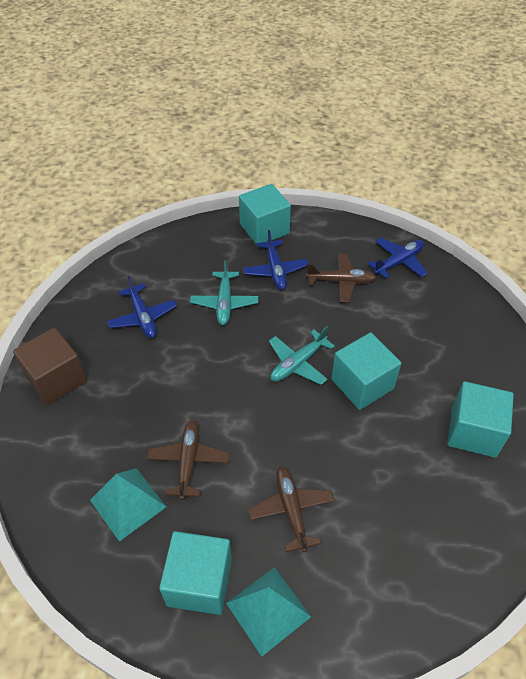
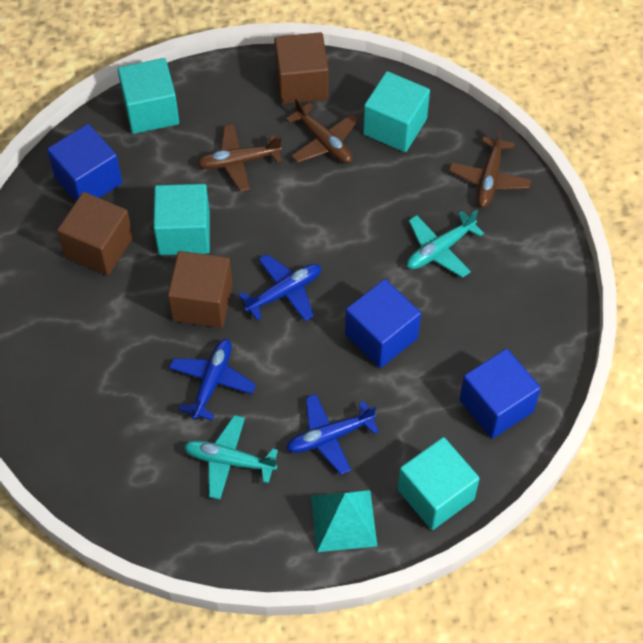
blue cube: none = 0 -> [47,124,122,201] [345,279,421,368] [460,349,541,439] = 3
brown cube: [13,328,87,405] = 1 -> [57,192,133,275] [167,251,233,328] [274,32,329,104] = 3
turquoise pyramid: [90,468,166,542] [226,567,311,656] = 2 -> [311,490,377,552] = 1

